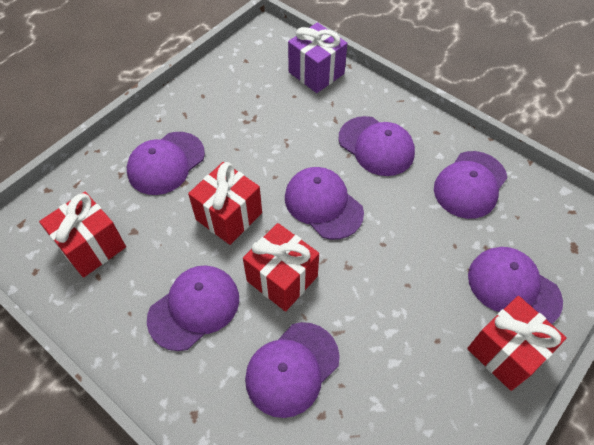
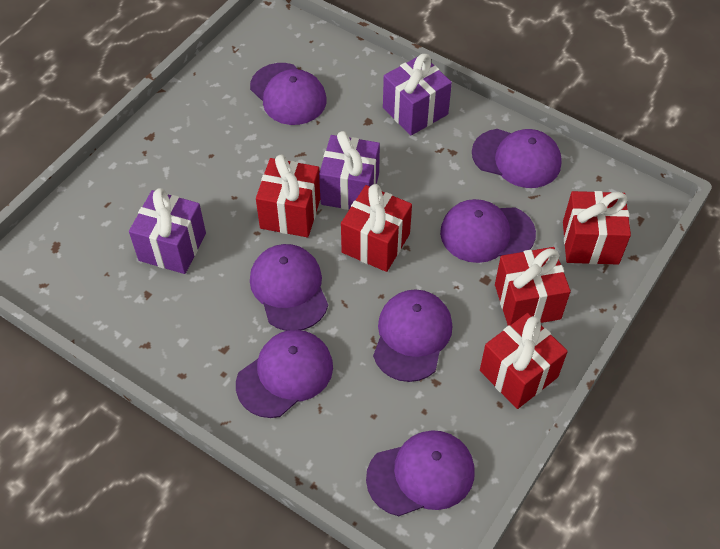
purple gift: [288,22,347,93] = 1 -> [129,188,206,274] [319,131,380,210] [383,54,452,135] = 3
red gift: [39,192,126,278] [188,162,262,245] [243,223,319,312] [467,296,567,391] = 4 -> [256,155,320,237] [341,184,412,272] [480,313,568,409] [495,247,571,325] [563,191,631,265] = 5

